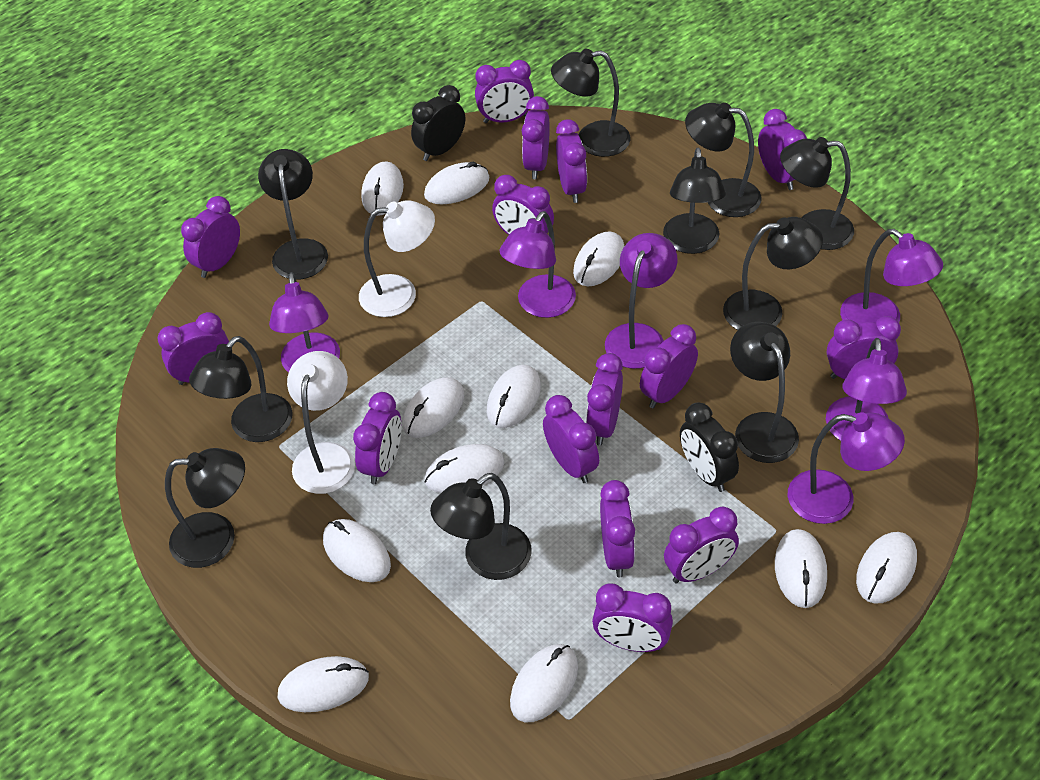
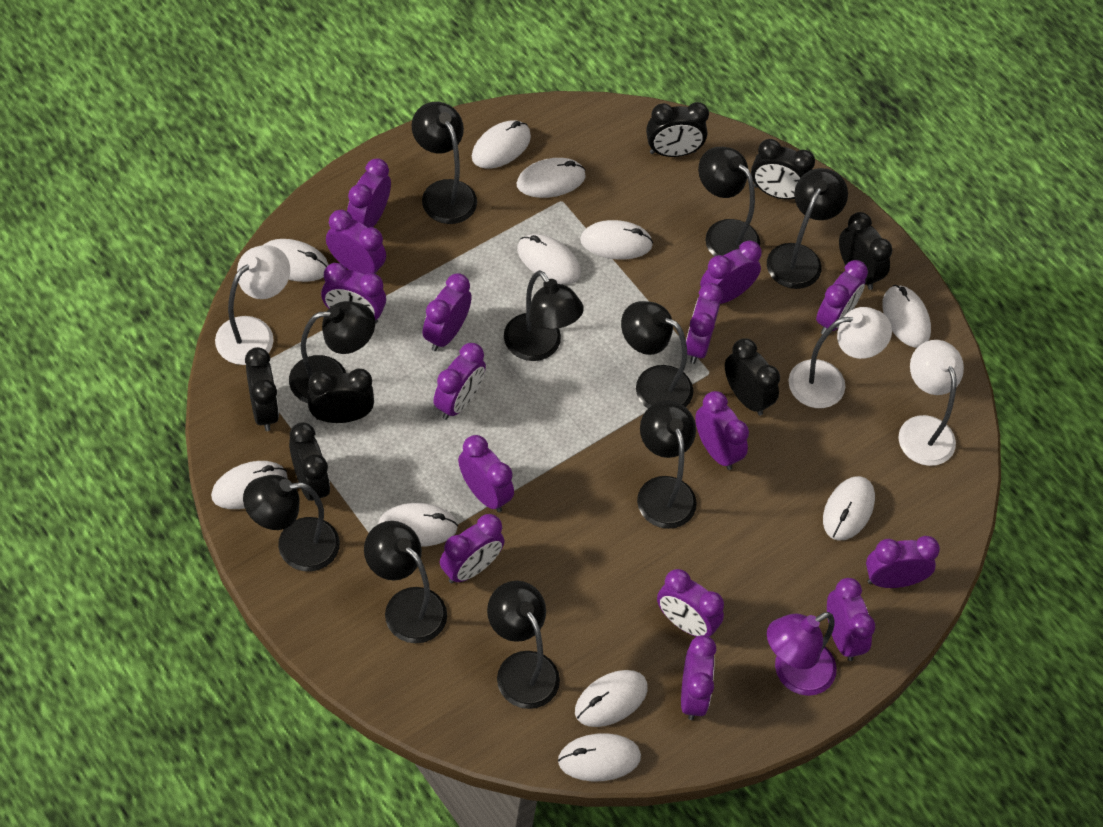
black clock: [411,85,465,161] [680,402,739,492] = 2 -> [245,347,279,431] [289,422,330,505] [307,369,374,423] [646,102,709,157] [725,338,780,416] [751,139,815,200] [839,212,892,290] = 7
purple lamp: [269,272,340,372] [500,211,576,318] [605,233,677,369] [788,412,905,524] [826,338,907,441] [840,229,943,323] = 6 -> [767,612,837,696] = 1
white lamp: [287,351,355,494] [359,200,435,317] = 2 -> [215,245,290,365] [788,307,892,408] [898,340,964,466] = 3

